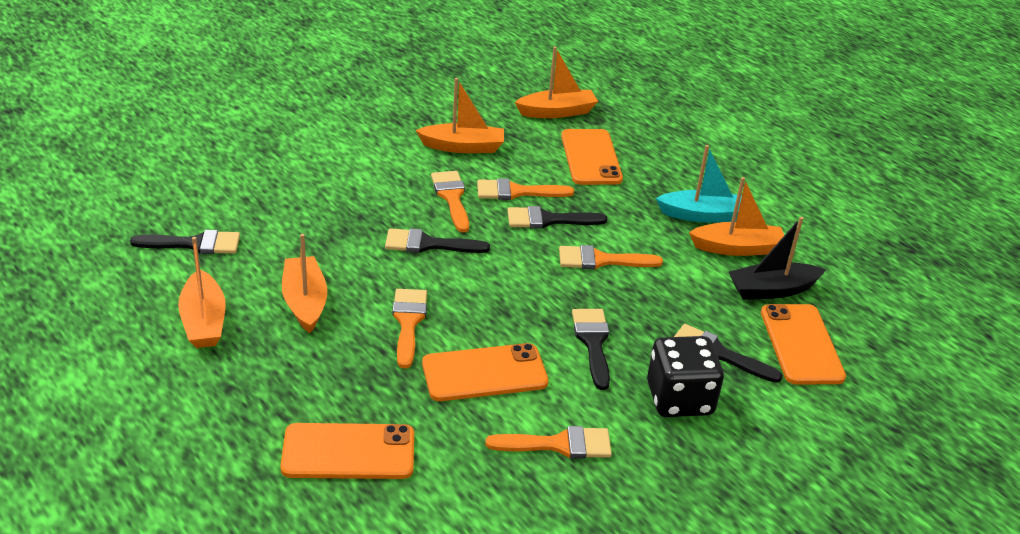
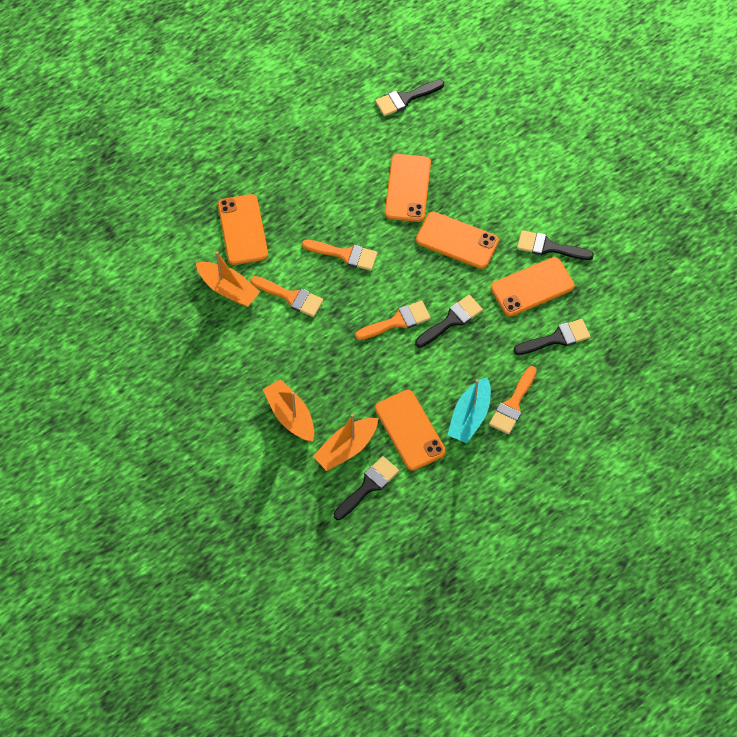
black boat: [729,217,826,300] = 1 -> none = 0
black dice: [647,336,724,417] = 1 -> none = 0
orange boat: [178,237,225,348] [282,234,327,333] [415,78,504,153] [515,46,598,118] [689,177,784,256] = 5 -> [196,251,260,307] [263,379,314,442] [313,414,378,471] = 3
orange brush: [392,289,427,368] [431,171,469,232] [477,178,574,200] [485,426,612,459] [559,245,663,270] = 5 -> [250,276,324,317] [302,240,378,271] [355,301,431,340] [489,366,537,435] = 4
orange phone: [280,423,414,479] [422,343,549,401] [561,129,623,185] [761,304,846,385] = 4 -> [218,194,268,265] [375,390,446,471] [385,154,431,222] [416,212,499,269] [491,257,575,317] = 5

